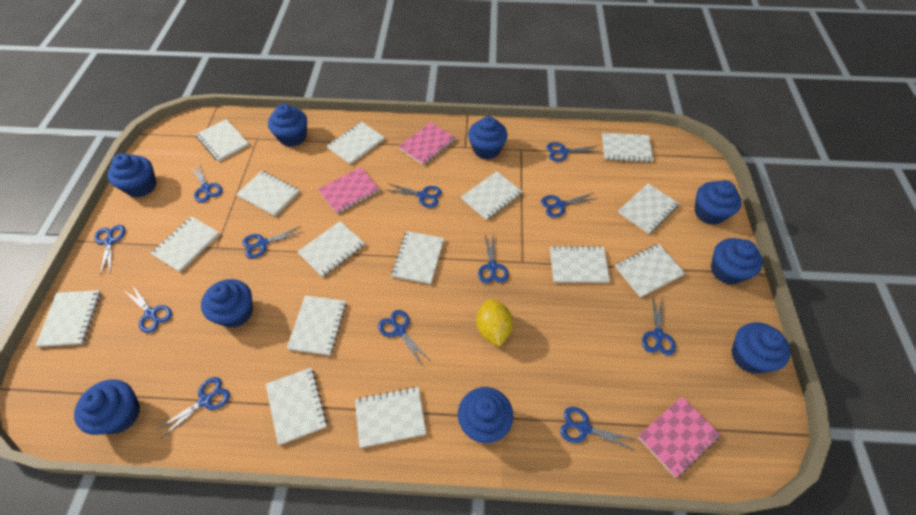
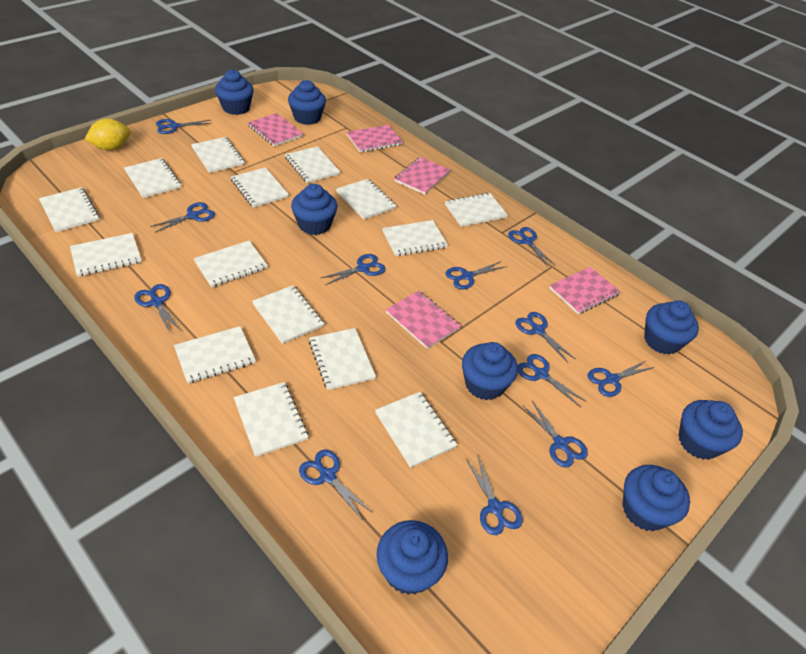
blue cupcake: [74,379,140,435] [108,153,156,197] [201,279,253,328] [268,104,307,147] [458,387,513,443] [468,116,508,160] [694,180,742,225] [711,238,763,285] [731,322,791,374] = 9 -> [215,70,254,115] [288,80,326,125] [291,184,337,235] [376,520,448,595] [462,342,518,400] [622,465,690,531] [644,300,699,354] [678,400,743,460] = 8
pink notebook: [318,167,380,214] [398,122,455,165] [638,396,721,478] = 3 -> [247,113,303,146] [347,125,403,152] [385,291,461,349] [394,157,450,194] [549,267,620,314] = 5

